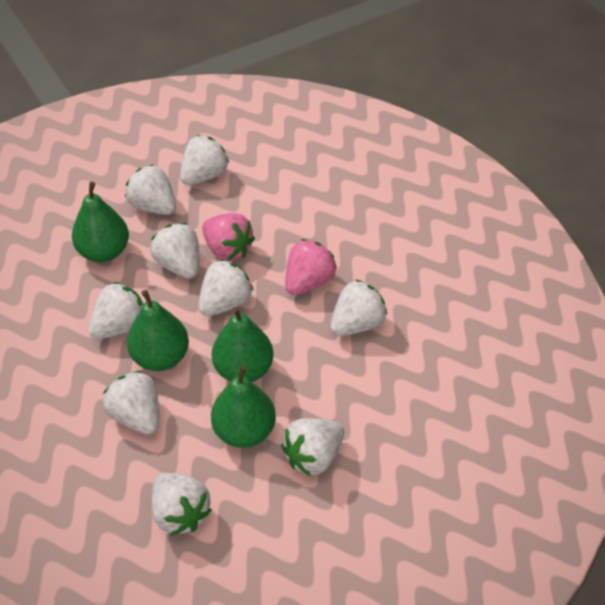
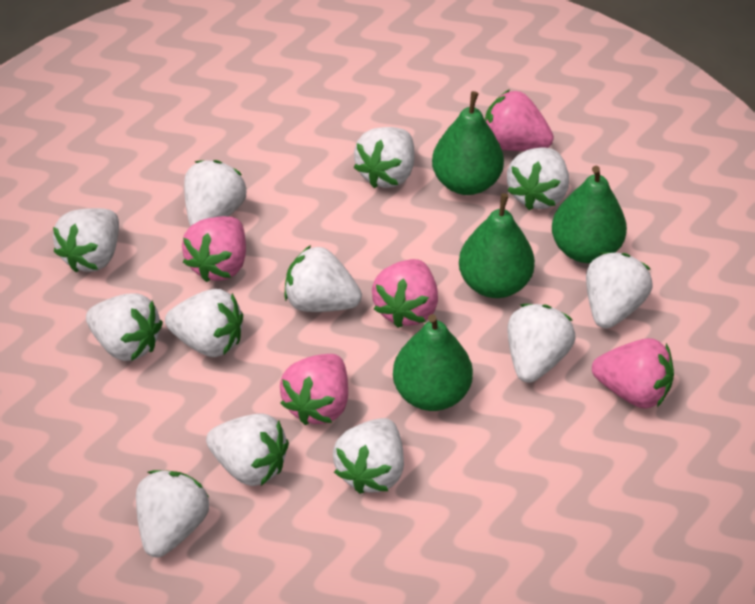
pink strawberry: [202,213,255,261] [285,239,337,295] = 2 -> [182,216,246,282] [280,354,348,425] [372,259,438,328] [485,89,554,151] [592,338,674,409] = 5
white strawberry: [89,282,144,339] [103,371,159,435] [125,164,176,215] [150,223,199,279] [151,473,212,536] [180,135,229,185] [198,259,254,316] [281,418,344,476] [330,279,387,336] = 9 -> [53,208,119,272] [86,294,163,361] [136,470,209,557] [165,289,243,357] [184,160,246,226] [206,413,289,486] [284,245,362,312] [333,418,404,494] [354,127,414,188] [507,147,569,210] [507,304,576,383] [586,252,653,329] = 12

